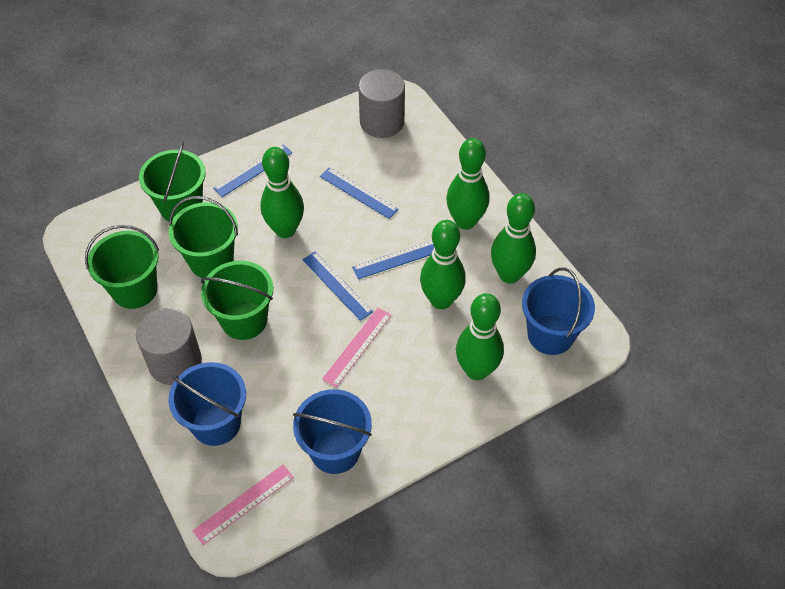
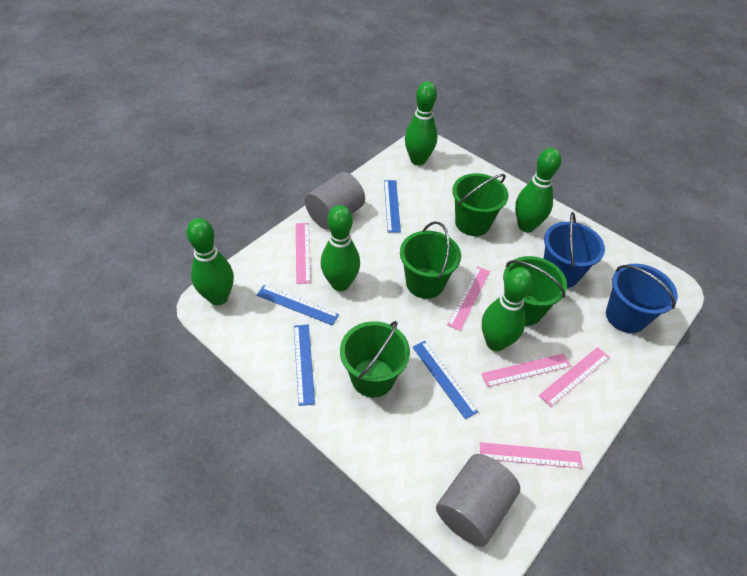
blue bucket: [168,362,246,446] [293,389,372,474] [522,268,595,355] = 3 -> [544,212,605,288] [606,264,678,333] = 2
pink ruler: [193,465,294,545] [322,308,392,387] = 2 -> [296,223,311,284] [447,266,490,331] [480,442,582,468] [481,353,571,387] [539,347,610,407] = 5

